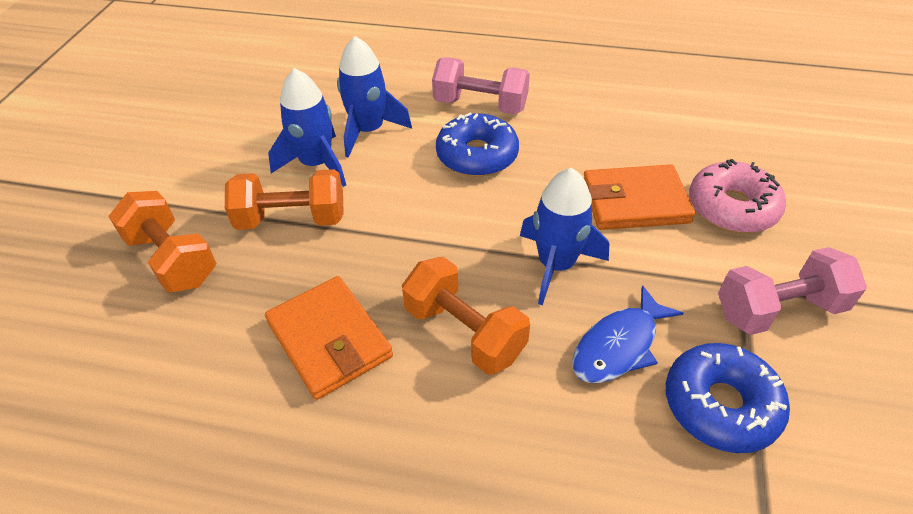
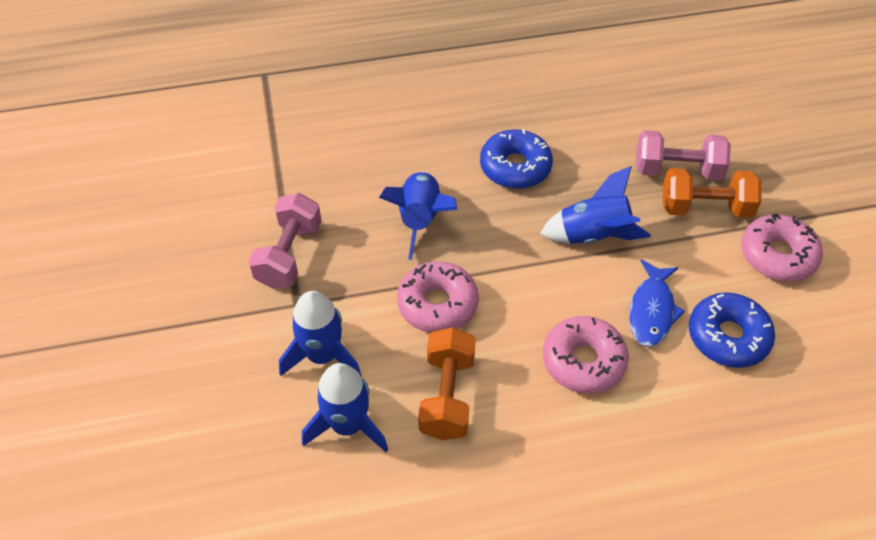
blue rocket: [268,68,346,187] [337,36,412,158] [520,168,609,305] = 3 -> [279,291,362,377] [302,363,388,452] [379,172,457,260] [540,166,651,244] = 4
orange dumbbell: [108,191,217,293] [225,169,344,230] [402,257,530,375] = 3 -> [418,327,476,440] [662,168,762,218] = 2
orange wallet: [265,276,393,400] [584,164,695,230] = 2 -> none = 0
pink donut: [689,159,786,233] = 1 -> [397,261,478,333] [543,316,629,394] [741,213,823,282] = 3

